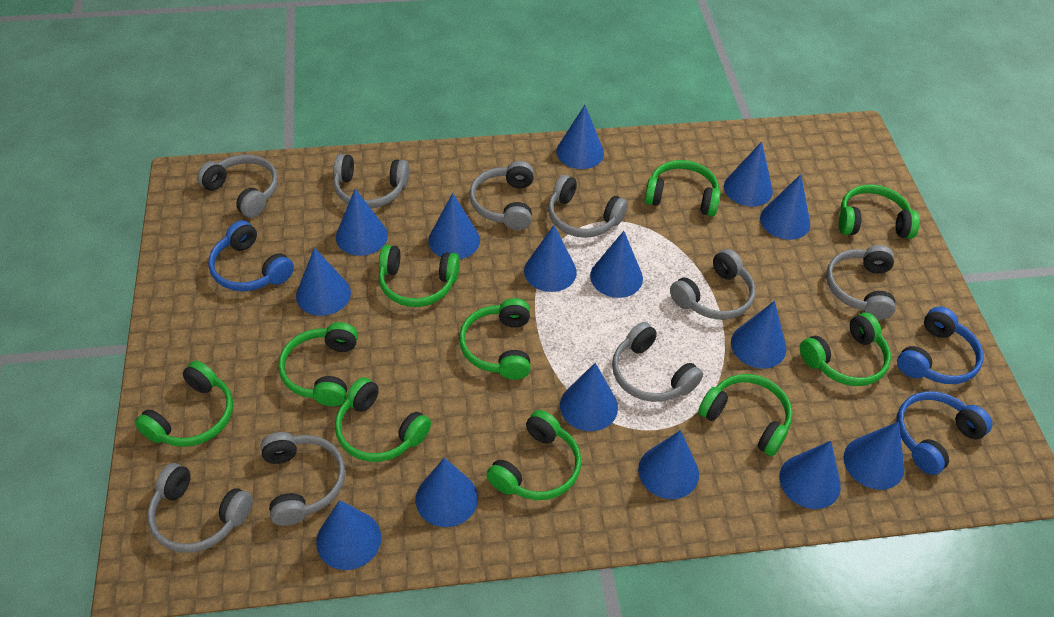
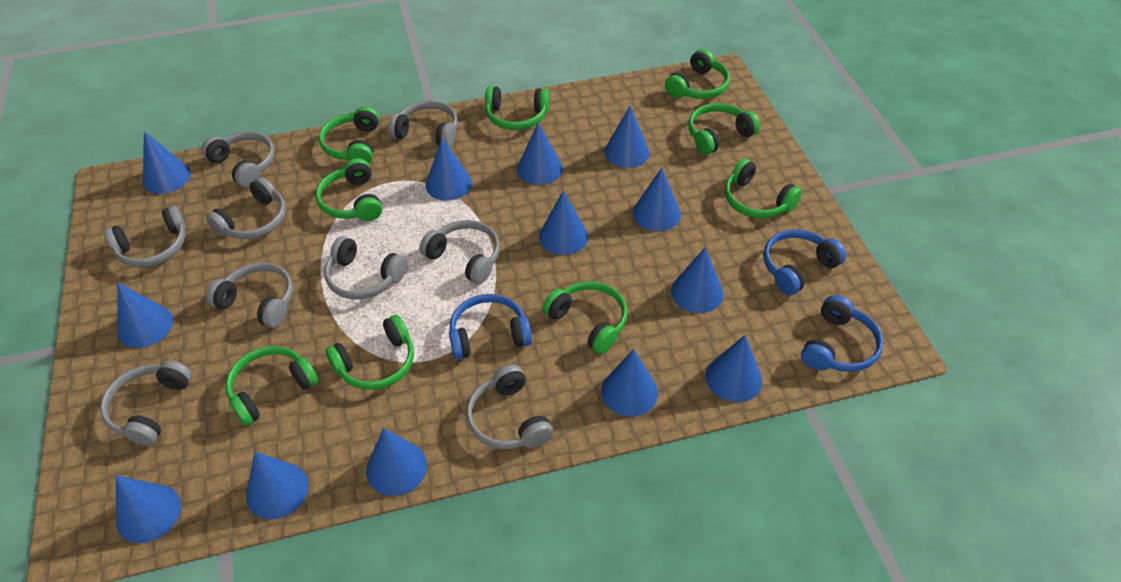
blue cone: [296,248,351,316] [316,500,381,570] [336,189,388,256] [416,458,478,527] [428,193,480,259] [524,225,577,292] [556,105,604,169] [560,363,618,431] [590,231,643,298] [638,430,699,499] [724,142,773,207] [731,301,786,368] [760,174,810,240] [779,441,841,509] [844,421,904,490] = 15 -> [116,475,181,543] [117,282,173,348] [143,131,191,194] [246,452,308,519] [366,428,427,496] [426,138,472,201] [517,122,563,185] [539,191,588,255] [601,349,658,416] [604,106,649,168] [633,168,681,231] [671,247,723,313] [706,335,762,402] = 13
green headphones: [135,361,233,447] [278,322,358,406] [335,377,431,462] [379,245,460,307] [459,298,531,380] [486,410,582,500] [644,160,721,216] [698,374,792,456] [800,313,891,386] [839,185,920,239] = 10 -> [226,346,318,426] [316,158,382,221] [319,106,379,163] [325,315,414,390] [485,86,549,130] [542,281,628,354] [665,49,730,99] [688,103,760,155] [725,158,802,218] = 9

